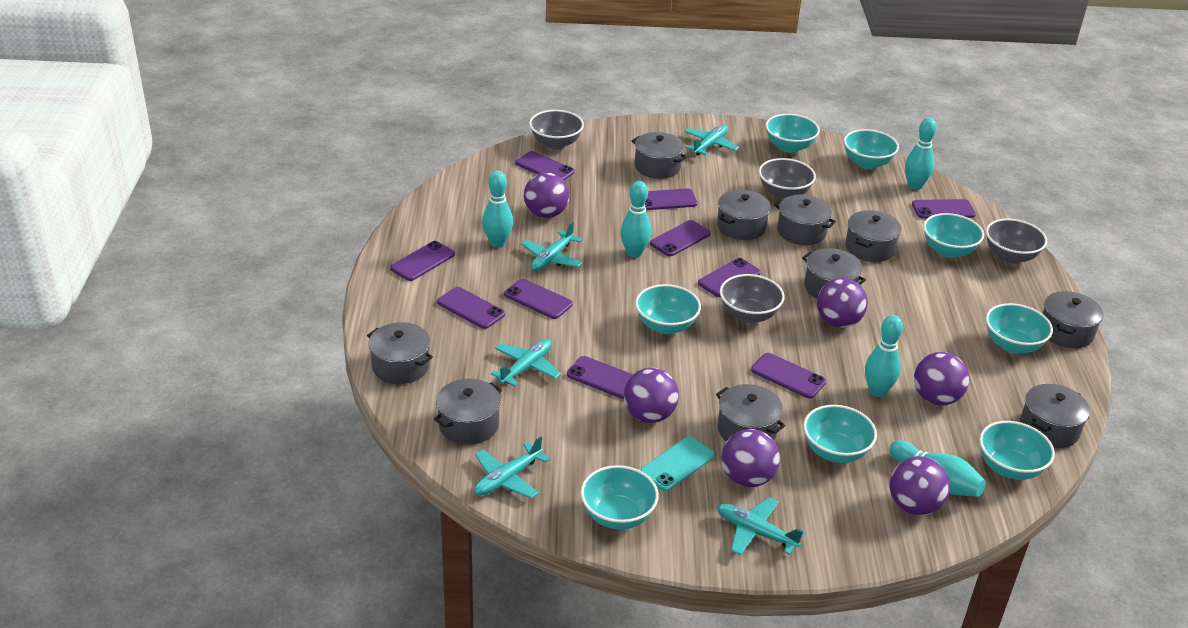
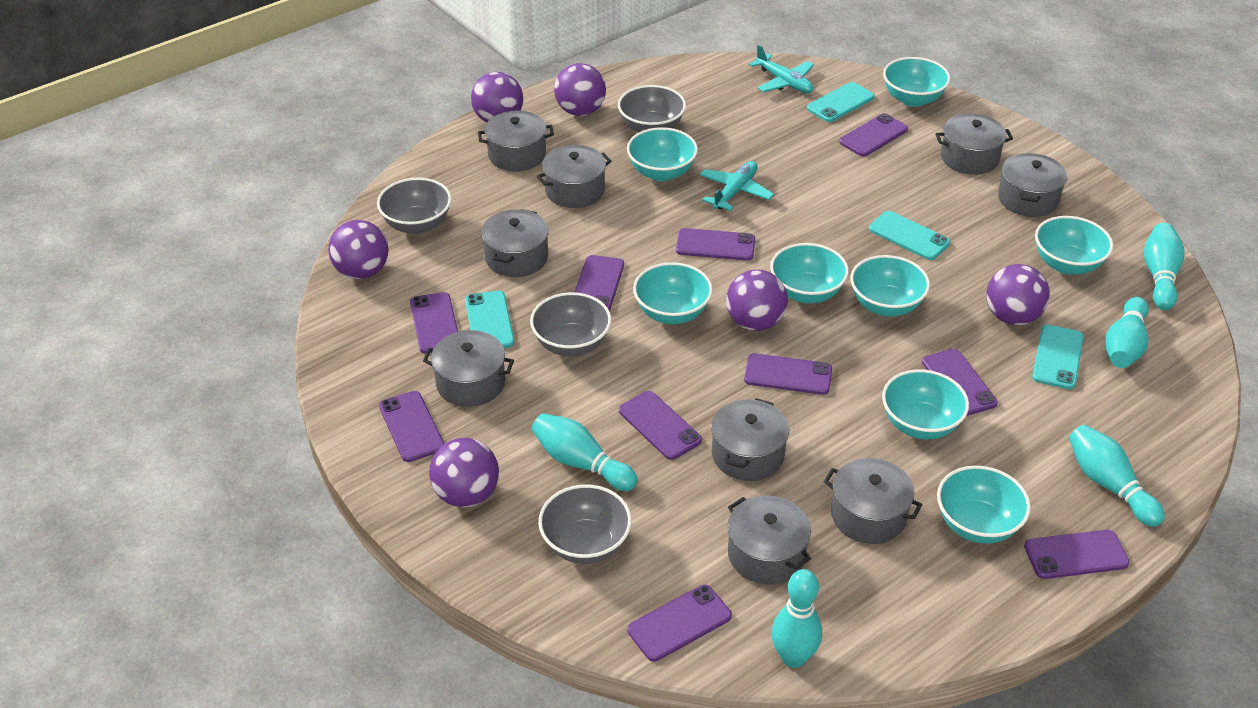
grey pot: [367,322,433,384] [434,379,502,445] [632,132,687,179] [716,384,785,442] [717,190,771,240] [774,195,836,245] [802,248,866,299] [845,210,902,262] [1020,384,1090,448] [1042,291,1104,348] = 10 -> [423,330,514,407] [478,111,554,172] [481,209,549,277] [537,145,612,208] [711,398,789,481] [728,496,811,584] [824,458,922,544] [935,113,1013,175] [998,153,1067,217] = 9
turquoise phone: [640,436,715,492] = 1 -> [465,291,515,348] [807,82,875,122] [869,211,950,260] [1032,324,1084,389] = 4
turquoise plane: [474,436,550,499] [491,339,561,387] [521,222,583,271] [684,125,739,156] [717,497,805,555] = 5 -> [699,161,774,211] [749,44,814,93] = 2

